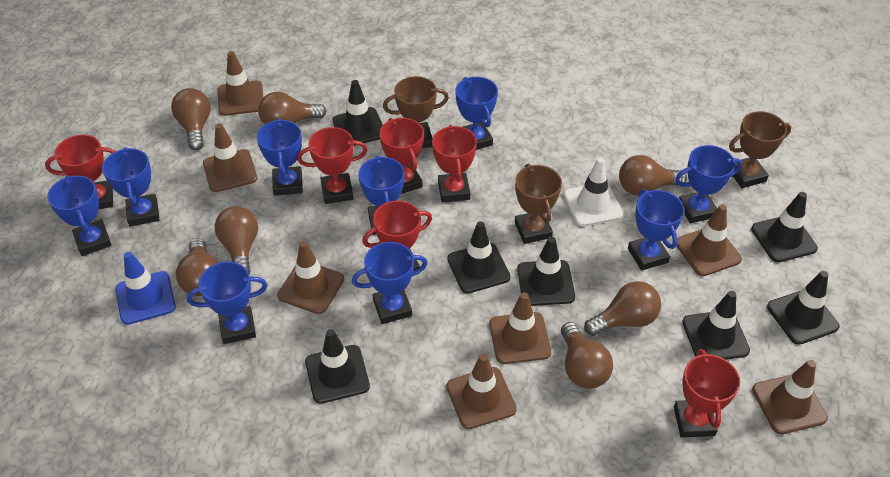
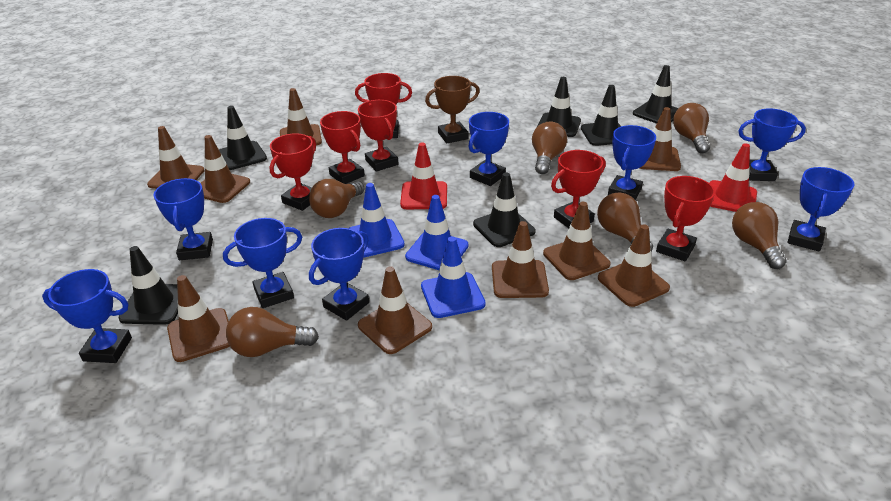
black traffic cone: [305,329,370,404] [332,80,383,146] [447,221,510,294] [517,237,575,306] [682,291,750,360] [751,192,818,262] [767,271,840,345] = 7 -> [118,246,178,325] [219,106,267,170] [473,172,535,247] [537,77,581,137] [581,85,621,146] [633,65,678,124] = 6
blue traffic cone: [115,252,176,325] = 1 -> [349,183,405,258] [405,195,468,270] [421,237,486,318] = 3
blue trophy: [47,176,112,256] [102,147,159,227] [187,261,268,344] [257,118,303,196] [352,242,428,324] [358,155,405,235] [455,77,498,150] [628,189,685,271] [675,145,742,223] = 9 -> [42,269,132,363] [153,178,213,260] [223,218,302,308] [309,228,369,321] [468,112,509,186] [608,125,656,200] [738,109,806,181] [787,167,855,252] = 8
brown light bulb: [171,88,211,151] [176,238,218,296] [215,206,258,274] [258,92,326,125] [561,322,613,389] [584,281,661,336] [619,155,687,196] = 7 -> [226,307,319,357] [309,179,364,218] [532,122,567,174] [597,192,653,252] [673,103,710,153] [732,202,787,269] = 6
brown traffic cone: [203,123,257,192] [218,51,263,116] [277,241,344,314] [447,354,517,429] [489,292,551,364] [676,204,742,276] [752,360,828,434] = 7 -> [147,126,205,189] [167,275,230,362] [201,135,250,203] [280,88,322,145] [358,266,432,354] [492,221,549,298] [543,202,611,280] [598,224,670,307] [640,107,681,171] = 9
brown trophy: [383,76,449,149] [515,164,562,244] [729,111,791,188] = 3 -> [425,76,480,143] = 1
red traffic cone: none = 0 -> [400,142,447,209] [709,143,757,212] = 2
white traffic cone: [564,157,623,226] = 1 -> none = 0

